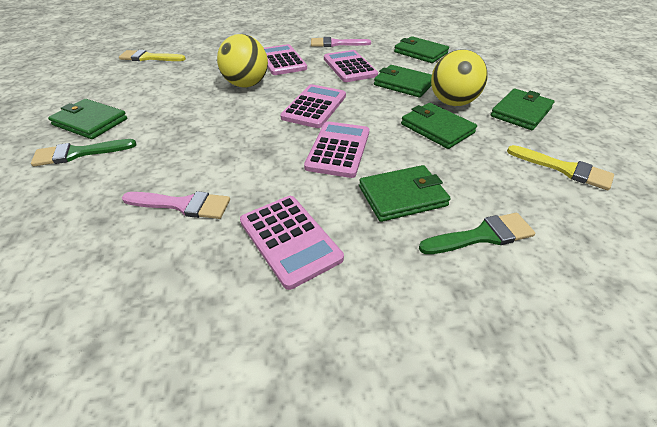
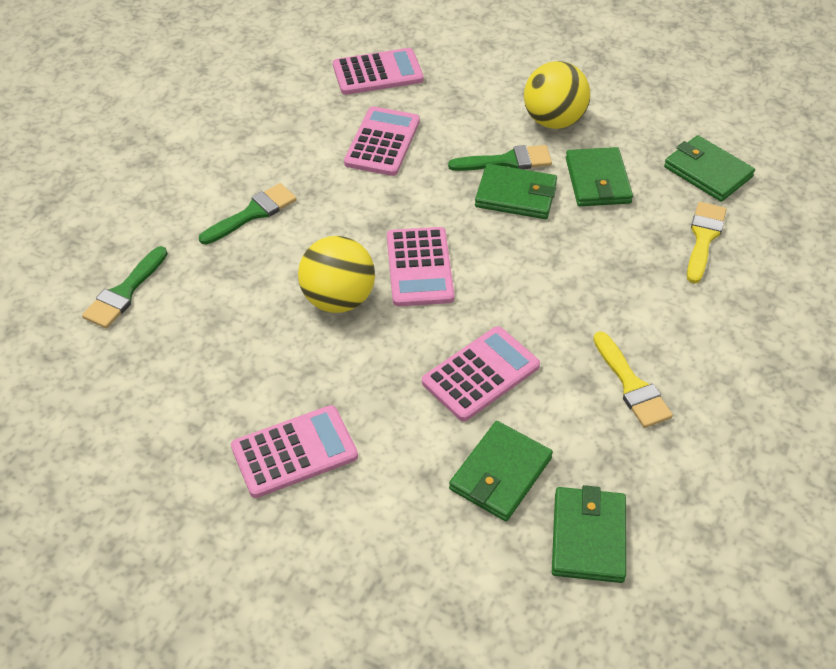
green brush: [31,139,136,166] [419,213,535,254] = 2 -> [82,246,168,328] [199,183,297,245] [448,145,552,171] = 3
green wallet: [48,99,127,139] [359,165,451,222] [374,65,432,97] [394,36,449,63] [401,103,477,149] [491,89,554,130] = 6 -> [449,421,553,521] [475,164,557,219] [552,485,626,583] [566,147,633,206] [664,135,755,202] = 5
pink brush: [122,191,230,219] [311,37,371,47] = 2 -> none = 0

